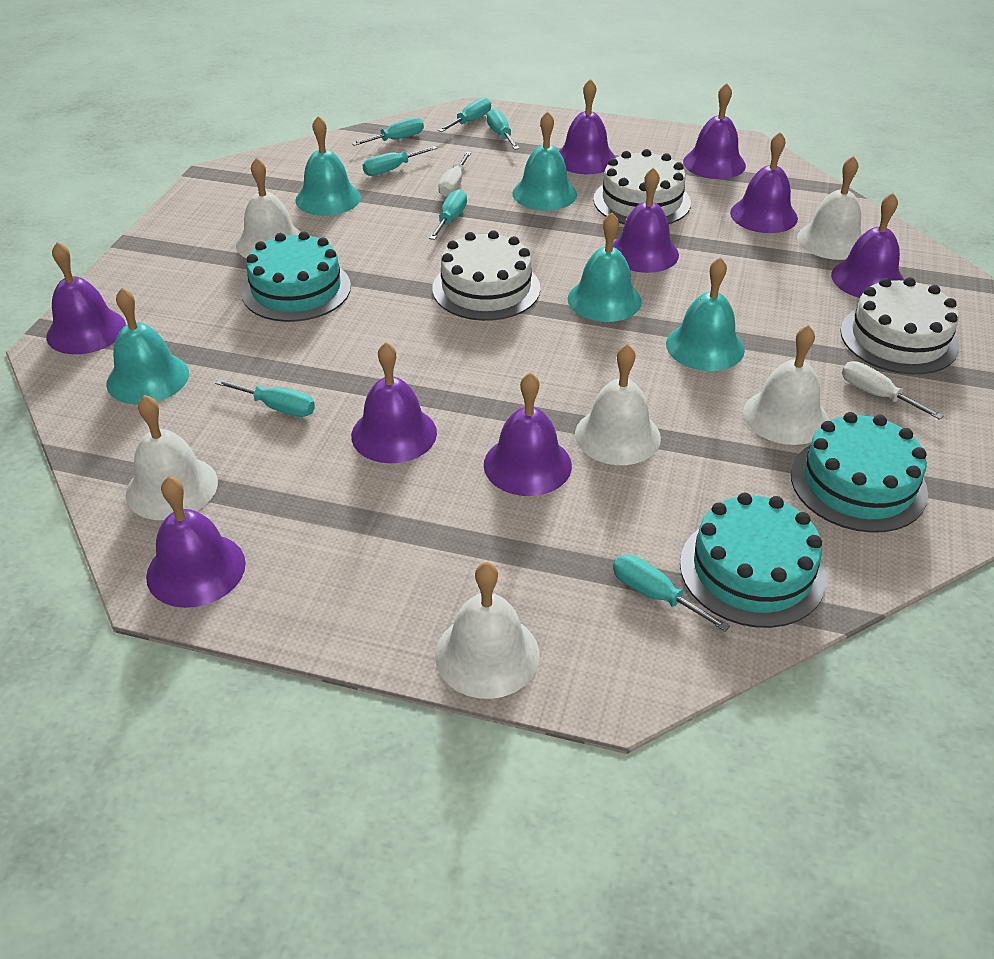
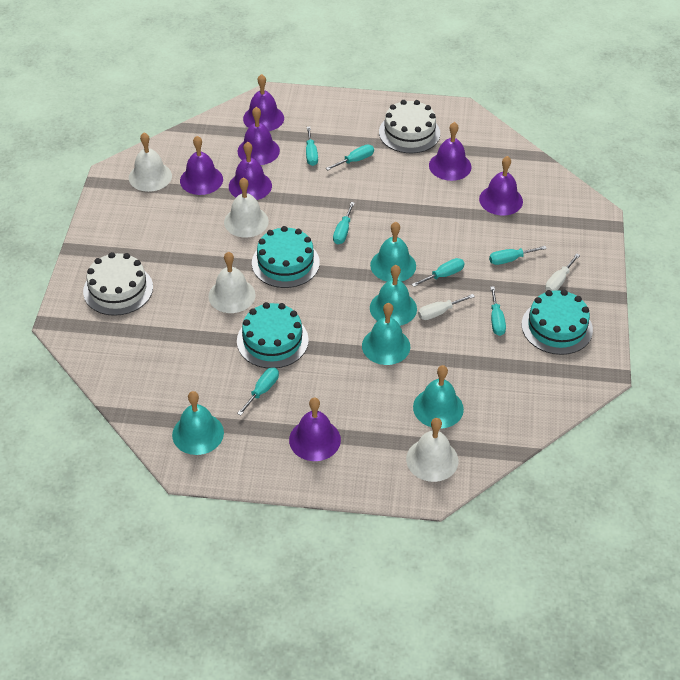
purple bell: [46,242,126,354] [146,476,246,608] [351,342,437,463] [484,372,572,496] [559,79,616,174] [613,168,679,273] [683,83,746,179] [730,132,798,233] [831,193,904,298] = 9 -> [180,136,223,195] [229,142,272,200] [238,107,280,165] [243,74,284,131] [289,397,341,461] [429,122,472,181] [479,156,523,215] = 7
white bell: [126,395,218,520] [236,158,301,258] [435,562,540,699] [575,344,661,465] [743,325,829,445] [797,156,863,260] = 6 -> [129,133,172,192] [208,252,256,313] [224,177,269,238] [406,418,458,482] = 4
white cake: [432,230,540,321] [593,149,691,224] [840,277,960,374] = 3 -> [83,252,153,316] [379,100,440,153] = 2

